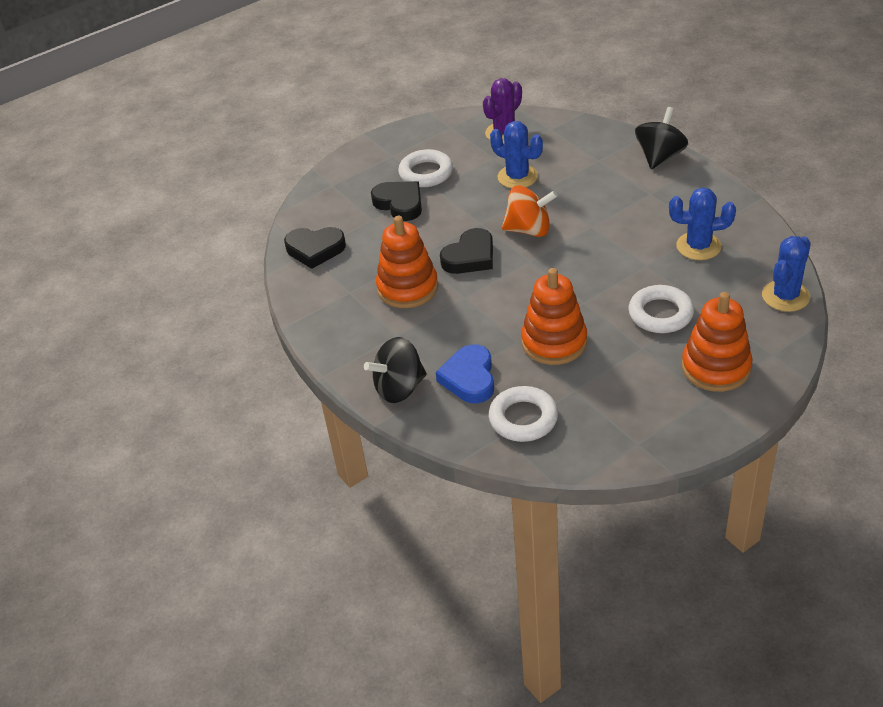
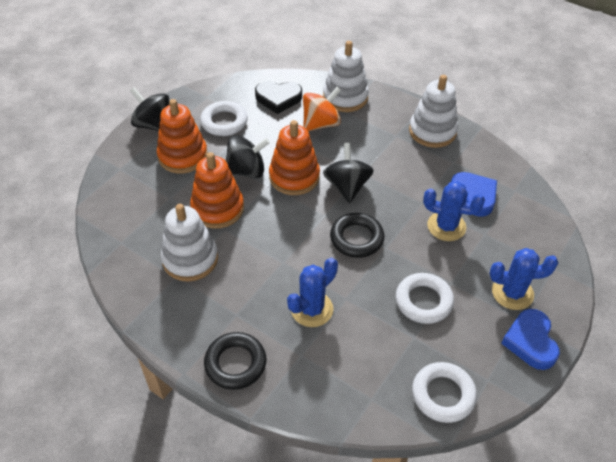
black heart: [284,227,346,269] [371,181,422,221] [440,228,493,274] = 3 -> [255,81,302,114] = 1
black ring: none = 0 -> [204,332,266,390] [330,213,384,258] = 2
black spinning top: [364,337,427,403] [635,107,688,169] = 2 -> [130,87,169,131] [226,135,270,178] [323,143,374,203] = 3
blue heart: [436,344,494,404] = 1 -> [451,172,497,217] [501,309,560,370] = 2
purple cactus: [483,78,522,144] = 1 -> none = 0
white stacking toy: none = 0 -> [161,204,218,282] [323,41,369,112] [409,75,458,148] = 3

